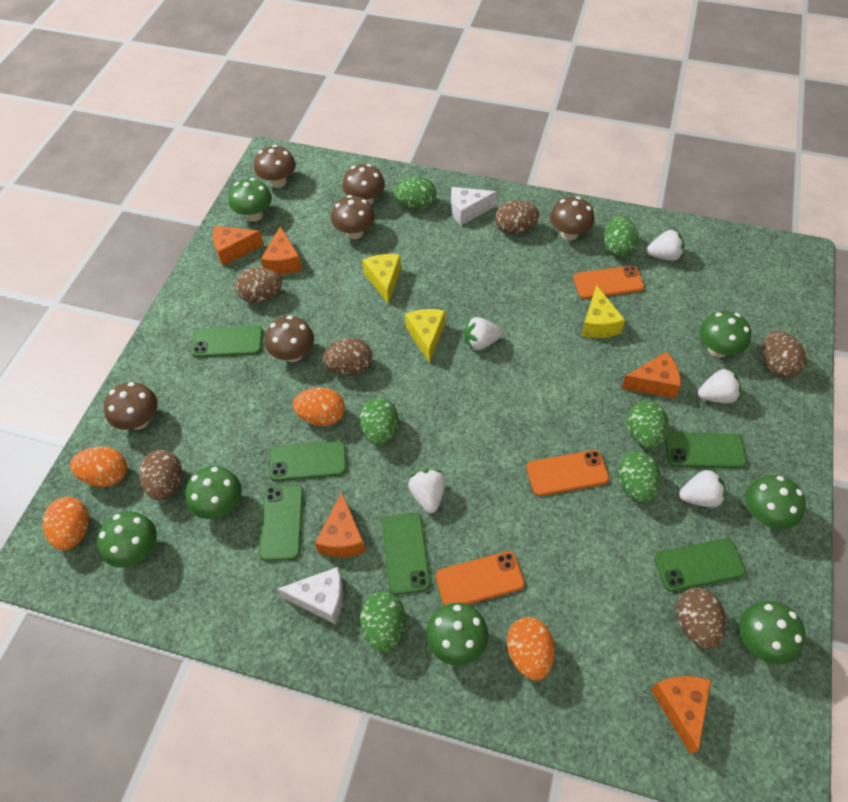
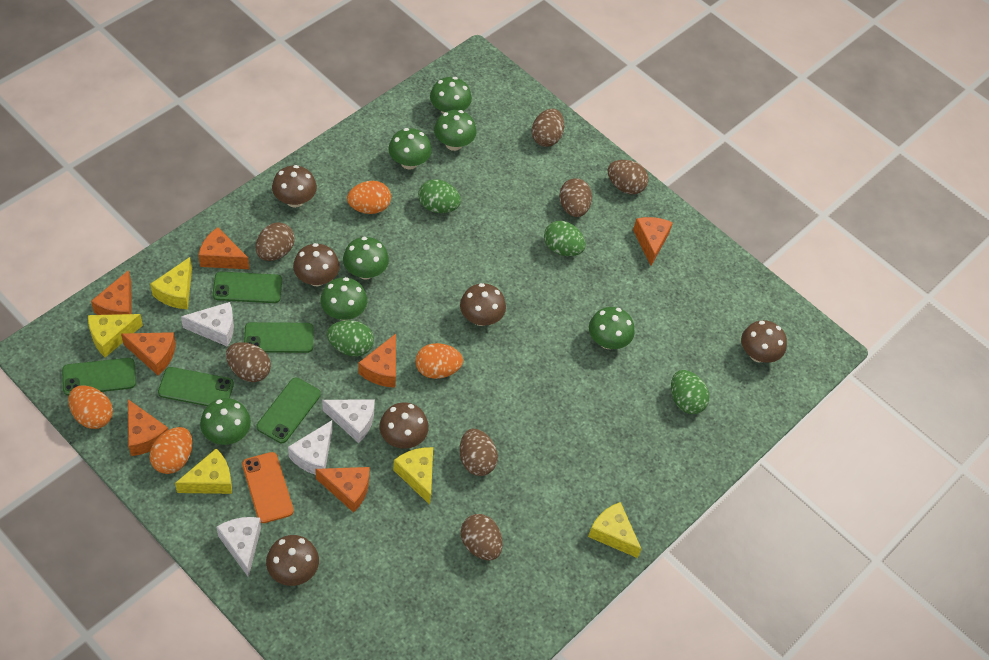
brown egg: [139,450,182,500] [235,268,282,303] [323,338,372,375] [495,200,539,234] [676,588,726,650] [762,331,807,378] = 6 -> [226,342,271,382] [256,222,295,261] [460,429,498,476] [461,514,503,560] [532,109,564,147] [559,178,592,217] [608,160,648,194] = 7
green egg: [360,398,399,446] [360,592,406,653] [394,177,437,210] [604,216,639,258] [618,451,661,503] [627,401,669,450] = 6 -> [327,320,374,356] [418,179,461,213] [544,221,585,256] [671,370,709,414] = 4
green phone: [191,326,263,358] [259,485,304,561] [269,441,347,481] [382,513,430,595] [654,539,746,592] [665,432,747,468] = 6 -> [62,358,136,395] [158,367,234,406] [213,272,282,303] [244,322,314,353] [257,378,321,443] = 5
orange cheese: [213,226,264,266] [261,226,302,275] [315,492,366,557] [621,352,681,399] [651,676,711,754] = 5 -> [91,270,132,315] [121,332,176,375] [128,399,168,456] [198,227,249,269] [316,467,370,513] [358,334,396,388] [633,217,673,266] = 7
orange phone: [436,551,525,605] [526,450,609,496] [573,266,645,299] = 3 -> [242,452,294,523] = 1
white cheese: [277,567,343,624] [451,187,497,226] = 2 -> [181,302,234,347] [216,517,261,578] [288,420,333,475] [322,399,375,443] = 4
white strawberry: [408,469,446,513] [464,317,502,350] [646,229,684,261] [679,468,726,508] [698,368,741,403] = 5 -> none = 0
yellow cheese: [362,254,401,304] [405,309,445,363] [581,285,625,338] = 3 -> [88,314,143,357] [150,257,192,309] [175,449,232,494] [393,447,433,505] [588,502,642,558] = 5

